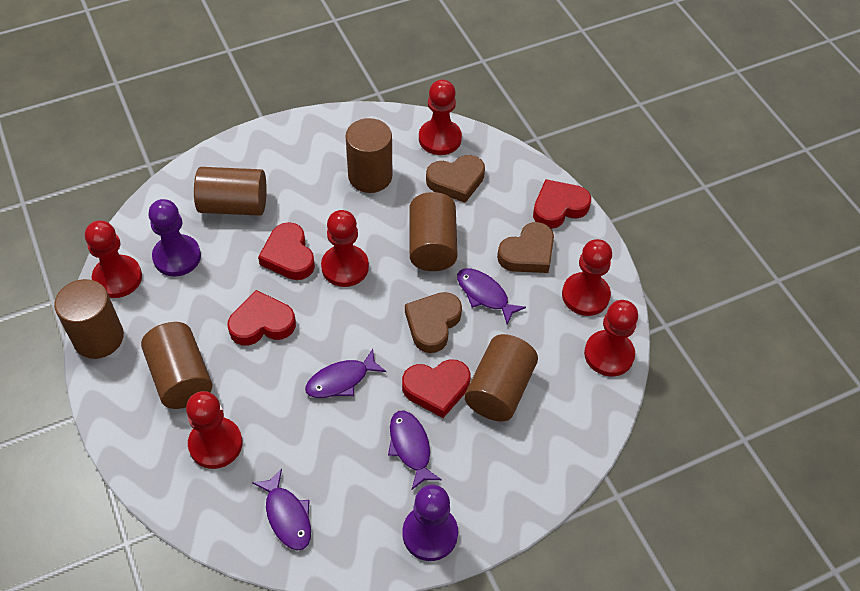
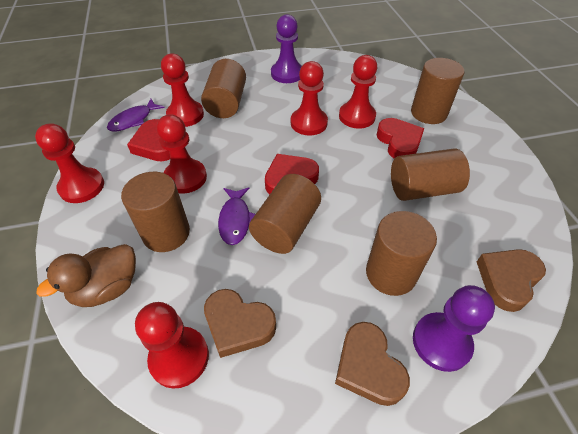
brown duck: none = 0 -> [37,244,136,307] = 1
purple fish: [252,469,311,551] [305,349,386,398] [388,411,442,490] [457,269,526,325] = 4 -> [107,99,165,132] [218,187,255,245] = 2
red heart: [227,290,296,345] [258,222,315,280] [402,359,470,418] [533,179,591,229] = 4 -> [127,119,170,161] [265,154,319,195] [377,118,424,159] = 3

